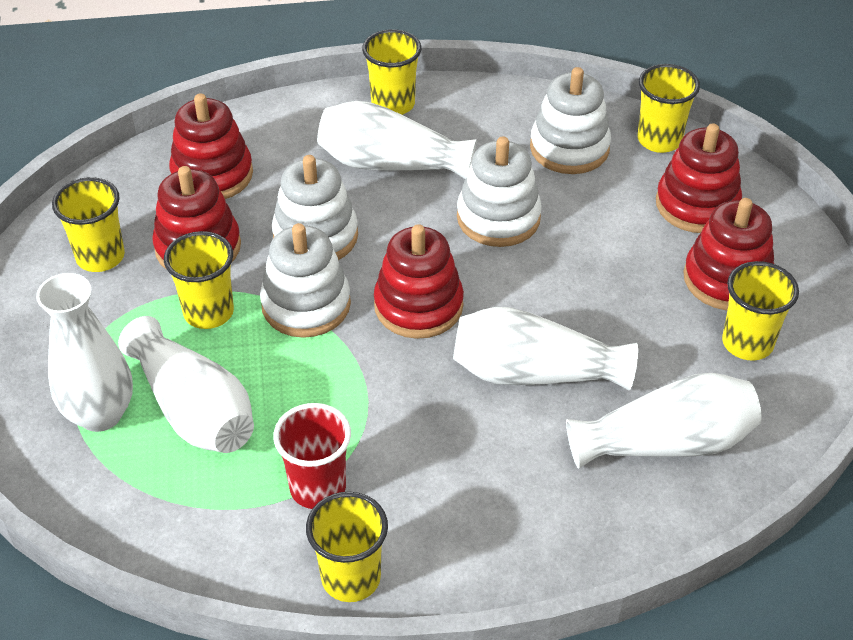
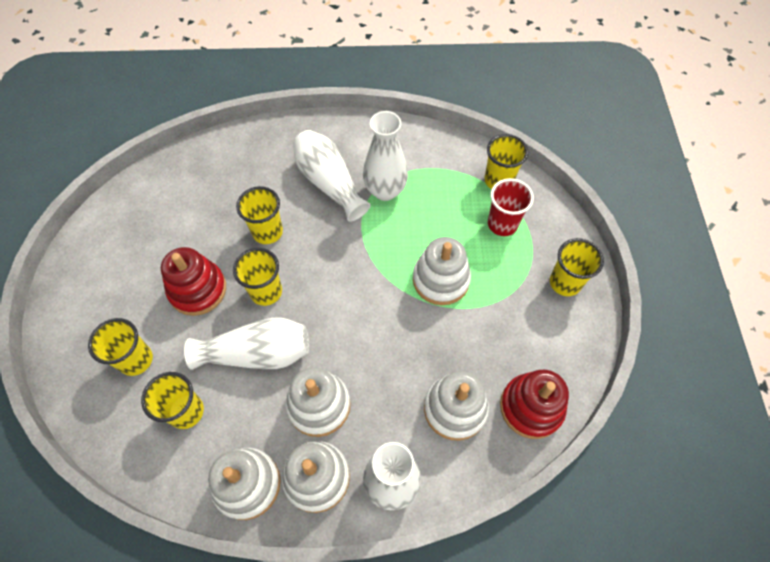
red stacking toy: [152,166,241,271] [169,93,253,199] [374,224,464,339] [656,123,742,233] [683,198,774,310] = 5 -> [161,247,226,316] [500,370,569,439] = 2
white stacking toy: [260,223,351,338] [272,155,358,260] [457,137,542,247] [530,67,611,174] = 4 -> [208,448,280,520] [281,441,350,513] [286,367,350,437] [413,237,471,305] [424,371,489,441] = 5
white vase: [36,273,133,432] [118,316,254,453] [317,101,477,179] [453,307,638,391] [566,373,762,469] = 5 -> [184,318,309,370] [293,130,370,222] [363,111,408,201] [363,442,421,510] = 4

